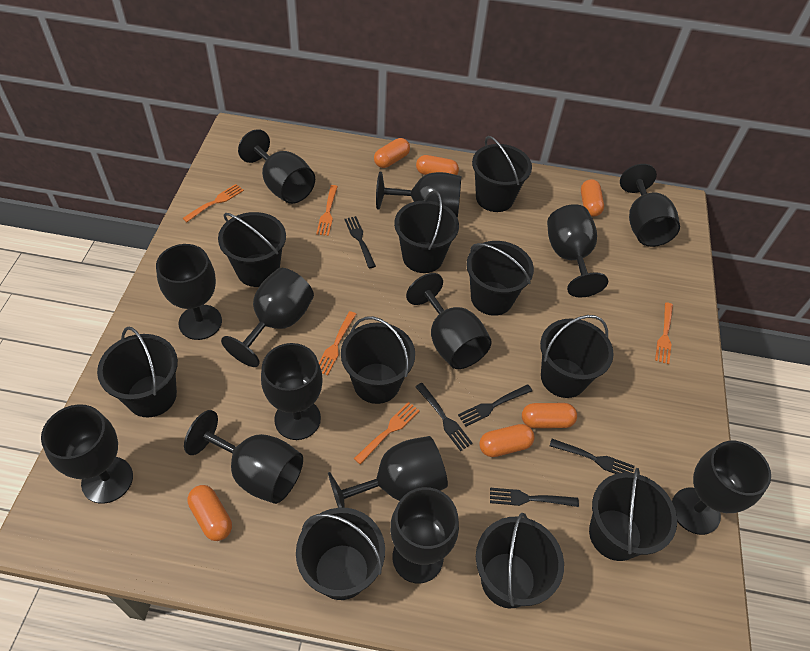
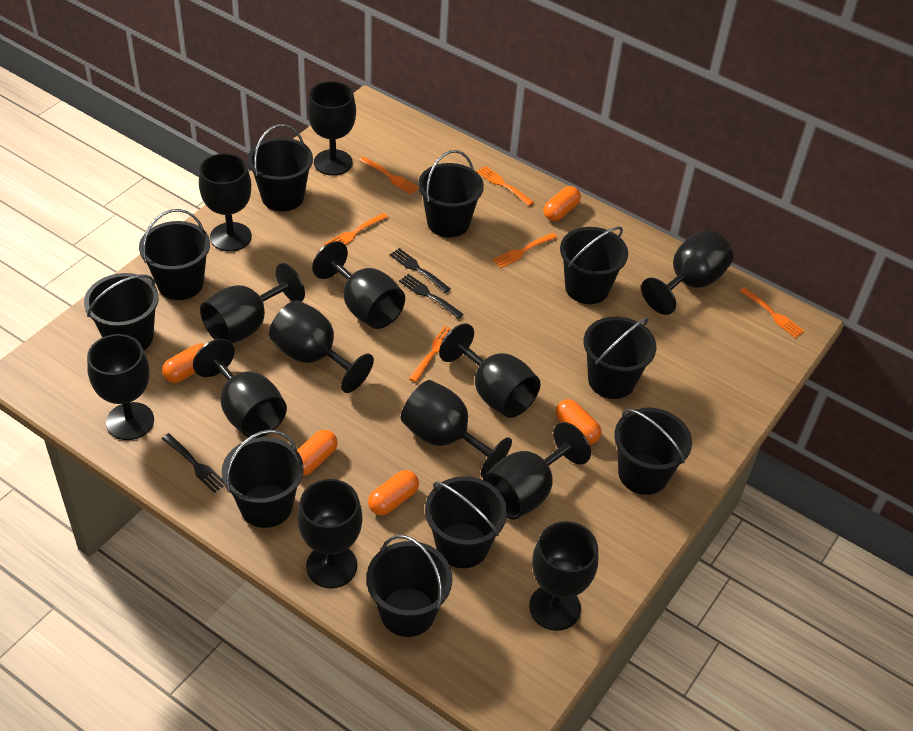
black fork: [344,216,376,268] [415,383,473,451] [458,384,532,427] [490,488,579,507] [550,439,634,474] = 5 -> [162,433,225,493] [390,248,451,293] [399,274,464,319] = 3
orange capsule: [188,485,232,541] [374,138,410,168] [416,155,459,175] [479,424,534,457] [522,403,577,428] [581,179,604,217] = 6 -> [162,343,205,383] [297,430,338,476] [368,470,419,515] [543,186,581,221] [555,399,601,445] = 5
orange fork: [183,184,244,222] [316,185,338,236] [319,311,356,375] [354,402,420,464] [655,302,673,364] = 5 -> [324,213,388,245] [359,156,419,194] [409,326,452,382] [476,166,534,206] [492,233,557,268] [740,287,805,338] = 6

